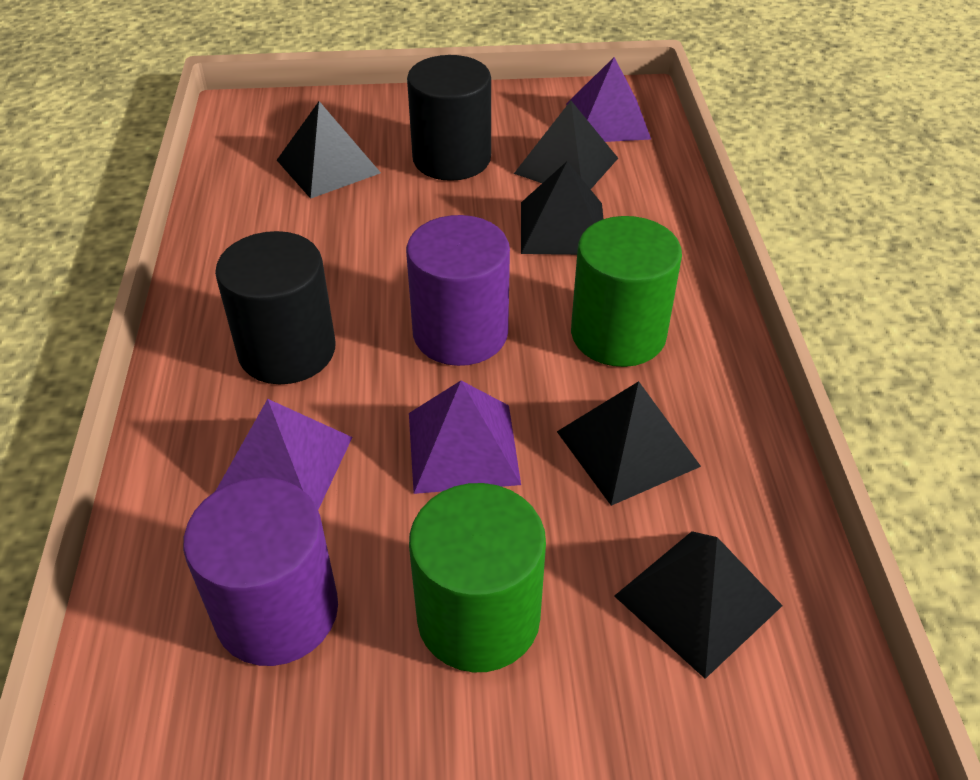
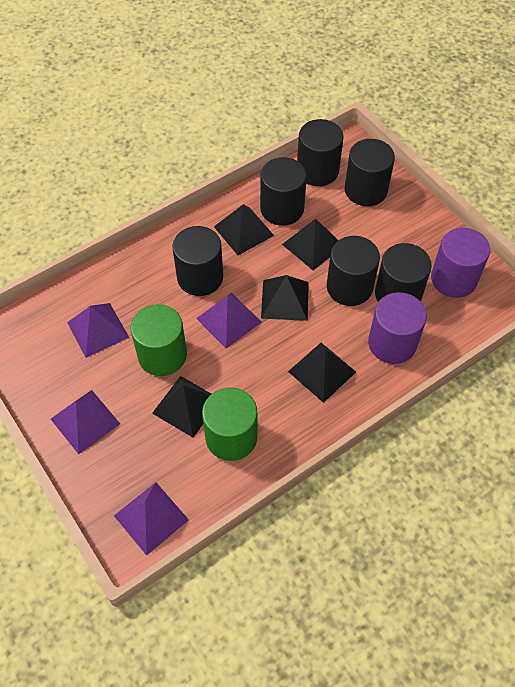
black cylinder: [215,231,335,384] [407,55,491,181] = 2 -> [172,226,223,296] [260,157,307,226] [297,119,344,186] [327,236,380,306] [345,139,395,206] [375,243,432,302] = 6
purple pyramid: [216,399,352,510] [409,381,521,494] [566,57,651,142] = 3 -> [51,390,120,454] [67,303,130,358] [114,482,189,556] [196,293,261,349] = 4

